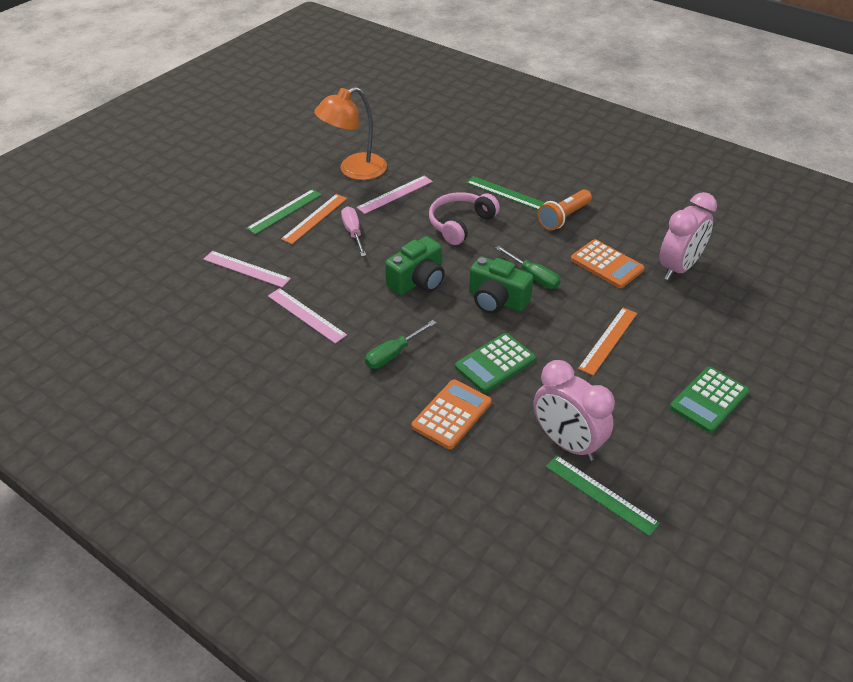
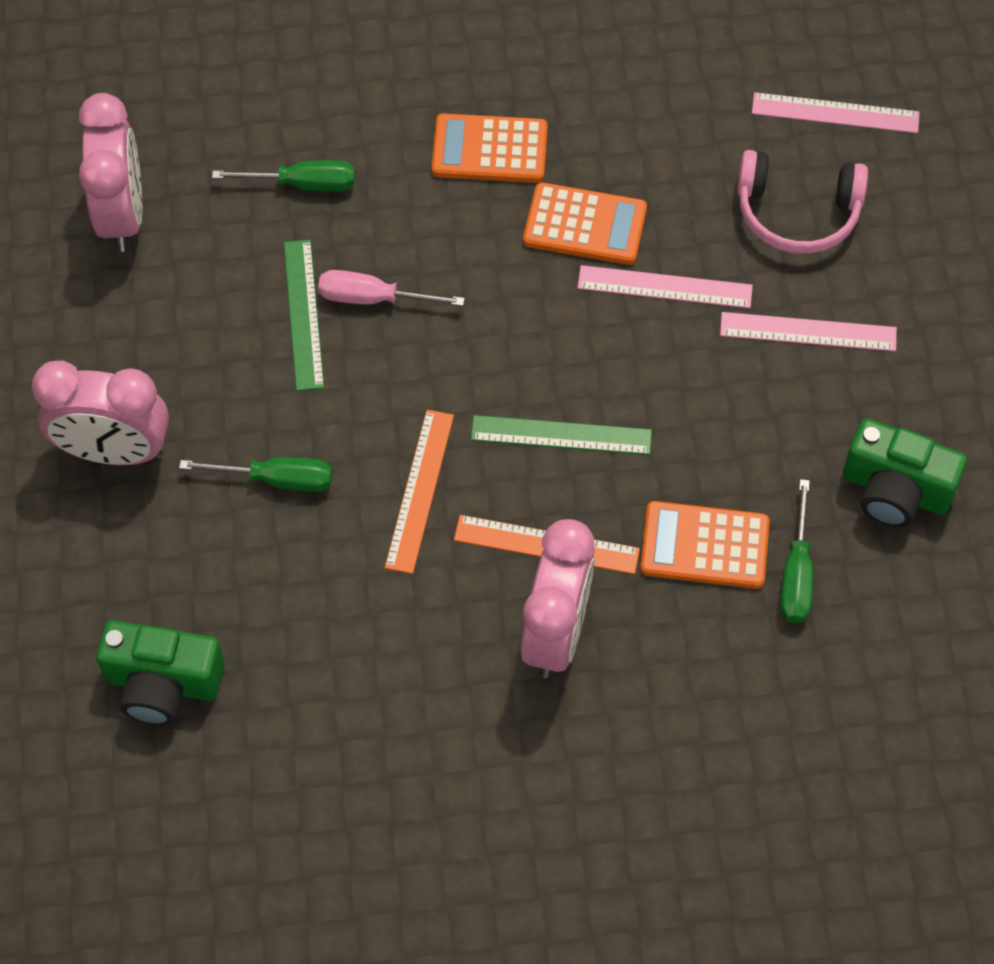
green calculator: [455,333,536,393] [670,367,749,433] = 2 -> none = 0
green ruler: [246,189,322,235] [466,176,545,210] [546,455,660,536] = 3 -> [284,240,324,391] [471,415,652,455] = 2
green screwdriver: [365,320,436,369] [495,246,561,289] = 2 -> [179,457,332,492] [212,160,355,191] [780,479,813,623] = 3
orange calculator: [412,379,492,449] [571,239,645,288] = 2 -> [432,113,548,183] [523,182,647,265] [640,501,770,589] = 3
orange flashlight: [538,189,592,230] = 1 -> none = 0
orange lamp: [314,87,387,180] = 1 -> none = 0
pink clock: [534,360,615,461] [659,192,717,280] = 2 -> [32,361,169,465] [79,93,142,252] [521,519,595,678] = 3

